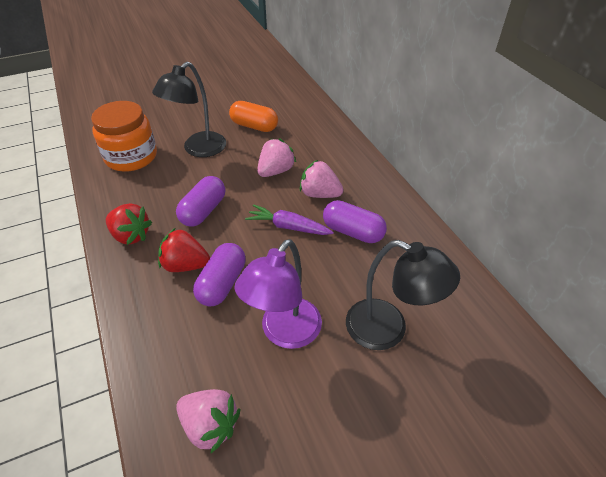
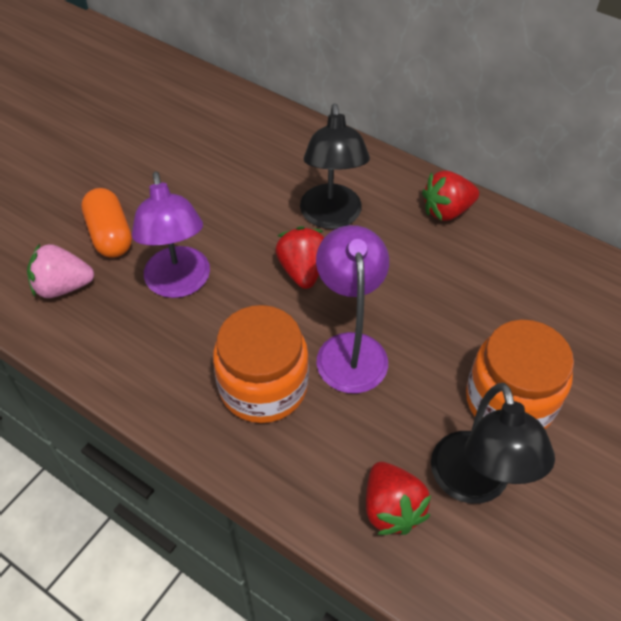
orange jar: [91,101,157,172] = 1 -> [213,305,309,423] [466,320,574,429] = 2
pink strawberry: [176,389,240,453] [257,138,296,177] [300,160,344,198] = 3 -> [27,244,94,298] = 1
purple capsule: [176,176,225,227] [193,243,246,307] [323,200,387,243] = 3 -> none = 0
purple carrot: [245,204,334,235] = 1 -> none = 0
purple lamp: [234,239,322,349] = 1 -> [132,171,210,298] [316,225,389,394] = 2
red strawberry: [106,203,152,245] [158,228,210,272] = 2 -> [275,226,325,289] [366,462,431,535] [422,171,479,221] = 3

